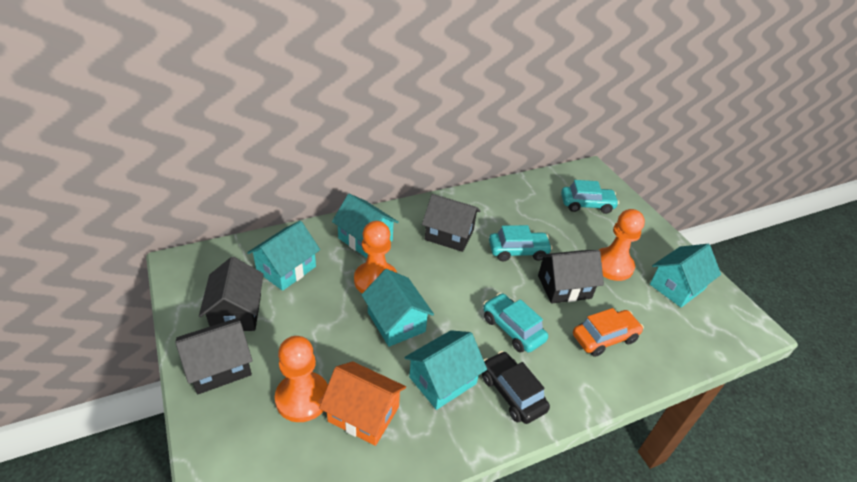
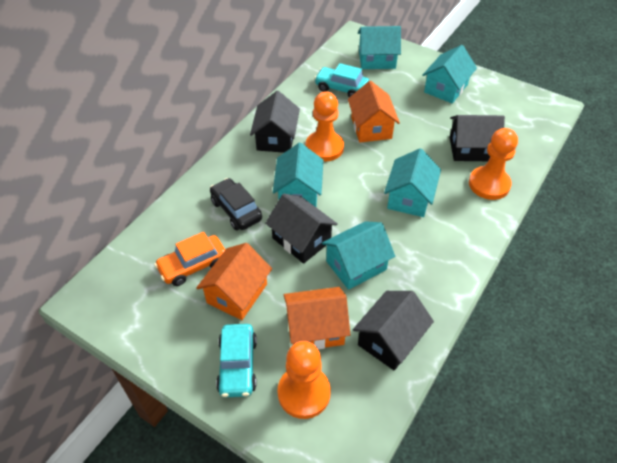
orange house: [319,361,406,446] = 1 -> [196,243,272,320] [284,287,350,350] [348,81,400,142] = 3
turquoise car: [483,293,548,353] [489,225,553,262] [561,180,619,214] = 3 -> [216,324,257,397] [314,63,369,98] = 2

